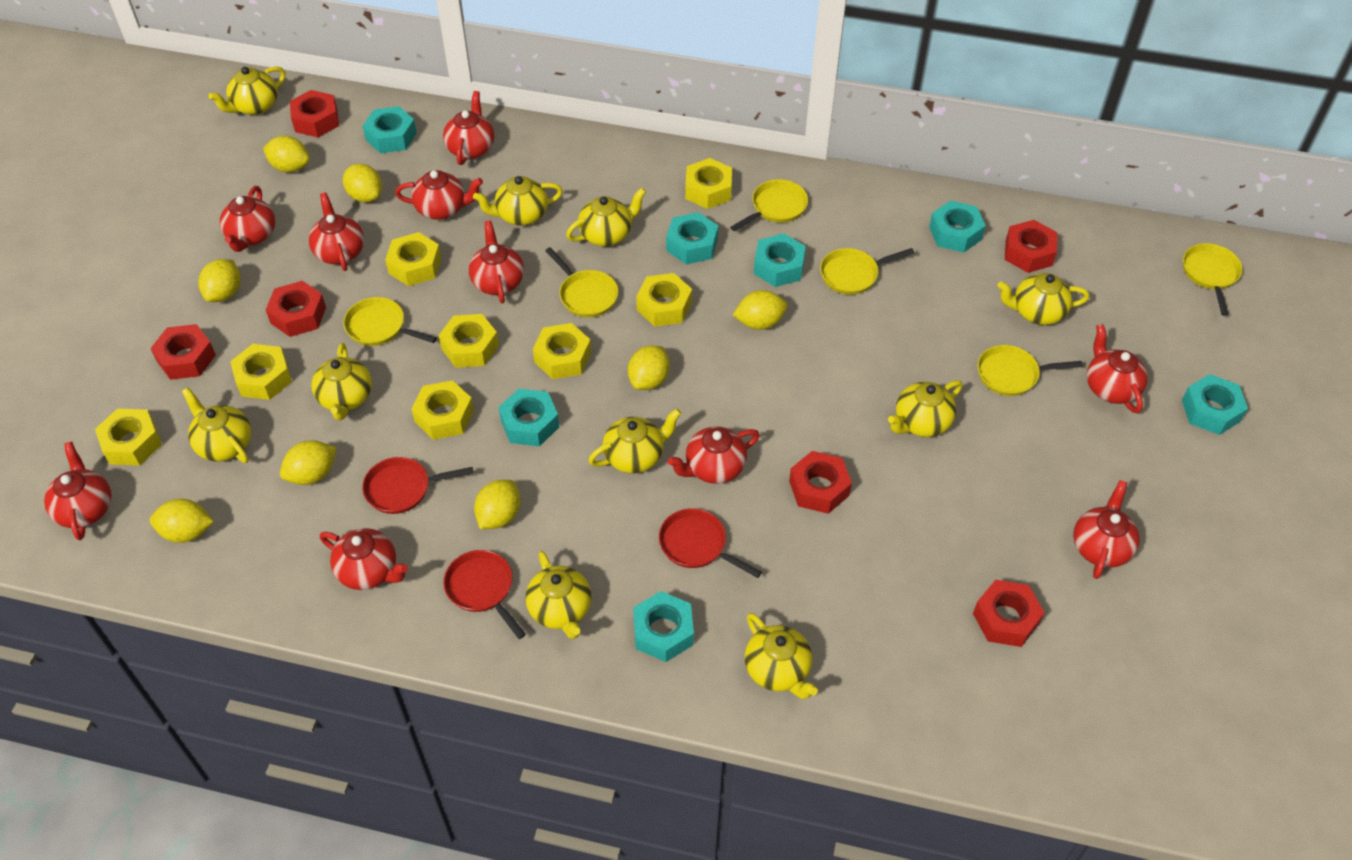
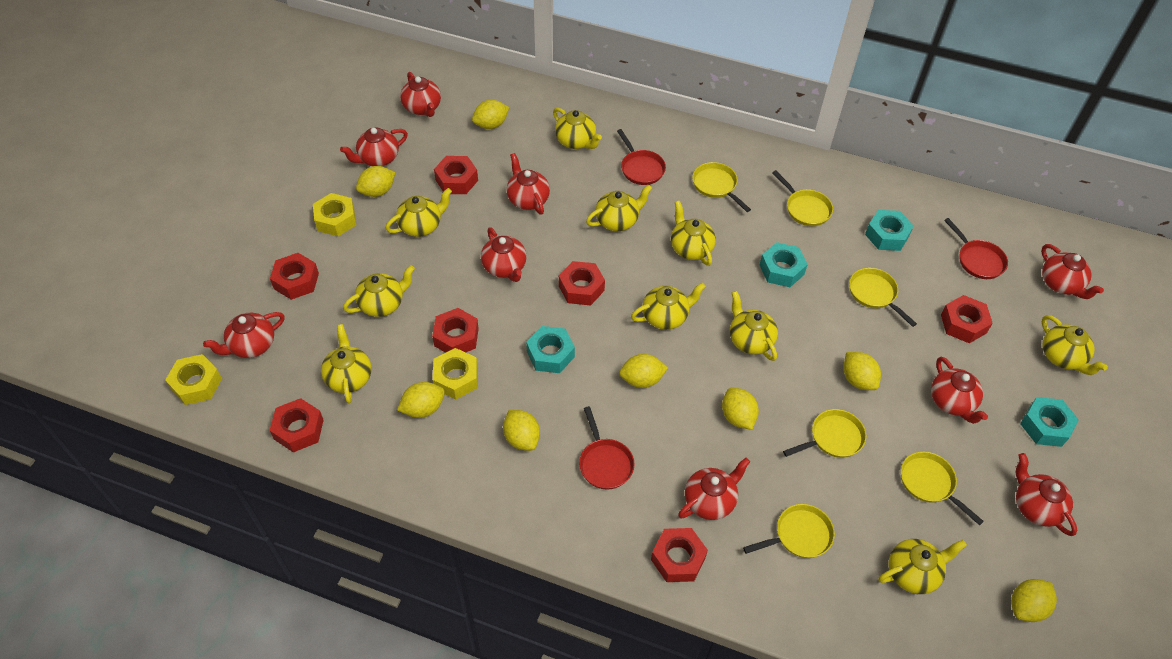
red nut: [150,324,216,380] [266,281,326,337] [290,90,339,137] [789,451,852,514] [973,580,1045,647] [1005,220,1057,273] = 6 -> [270,253,319,300] [270,398,324,452] [432,308,479,353] [434,156,478,194] [559,261,605,305] [651,528,708,582] [941,295,993,343] = 7
red teapot: [44,442,111,540] [220,186,275,252] [309,192,364,271] [320,528,408,590] [395,170,483,220] [443,91,495,165] [469,221,524,303] [668,426,760,484] [1073,480,1140,579] [1087,324,1148,413] = 10 -> [203,312,285,358] [340,127,408,166] [400,72,441,117] [481,227,527,282] [506,153,550,215] [678,458,750,520] [931,357,988,424] [1015,453,1077,536] [1041,244,1104,299] = 9
turquoise nut: [363,106,417,153] [499,389,559,447] [633,591,694,662] [666,212,719,265] [754,233,806,287] [929,200,986,253] [1182,374,1248,435] = 7 -> [526,326,575,373] [760,242,808,287] [865,210,914,251] [1020,397,1079,447] = 4
yellow nut: [95,409,162,466] [230,344,292,400] [385,232,441,286] [411,380,474,440] [438,314,499,368] [533,323,591,379] [636,273,692,327] [685,158,732,209] = 8 -> [165,354,222,405] [313,193,356,236] [433,348,478,399] = 3

